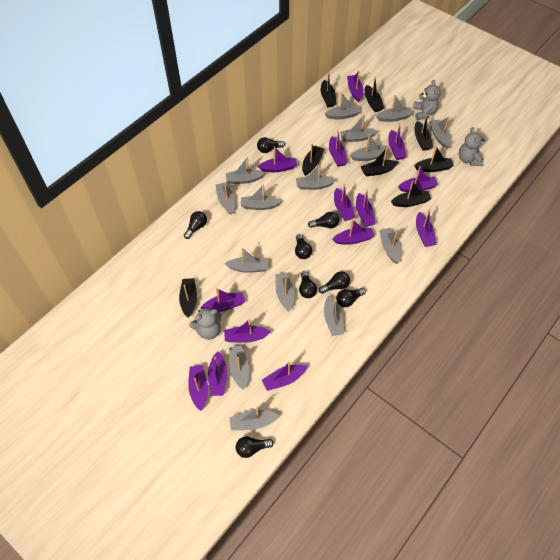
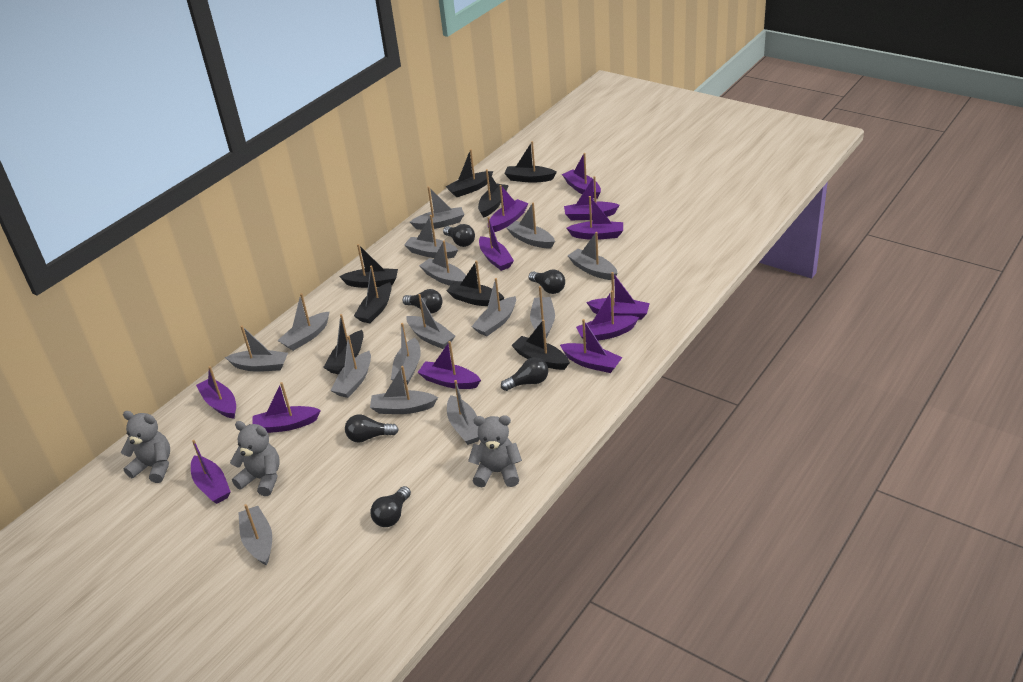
black light bulb: [184,211,207,239] [236,436,274,458] [257,137,285,153] [295,234,312,259] [299,271,317,298] [308,212,339,228] [319,271,350,294] [336,288,366,307] = 8 -> [345,414,399,443] [370,486,411,527] [402,289,442,314] [443,224,475,247] [501,357,548,391] [529,269,565,294] = 6
purple boat: [188,365,208,411] [200,288,245,312] [208,351,227,396] [224,319,271,343] [258,146,297,172] [262,361,308,391] [329,130,347,167] [332,219,375,245] [334,184,355,221] [347,70,363,102] [356,189,375,227] [388,123,406,160] [398,166,438,192] [416,209,437,247] = 14 -> [191,440,231,504] [196,366,236,419] [252,382,321,433] [418,341,481,389] [479,217,514,271] [488,185,529,232] [560,319,623,373] [562,153,601,199] [564,176,620,220] [567,196,623,240] [576,290,639,341] [586,272,650,320] = 12

